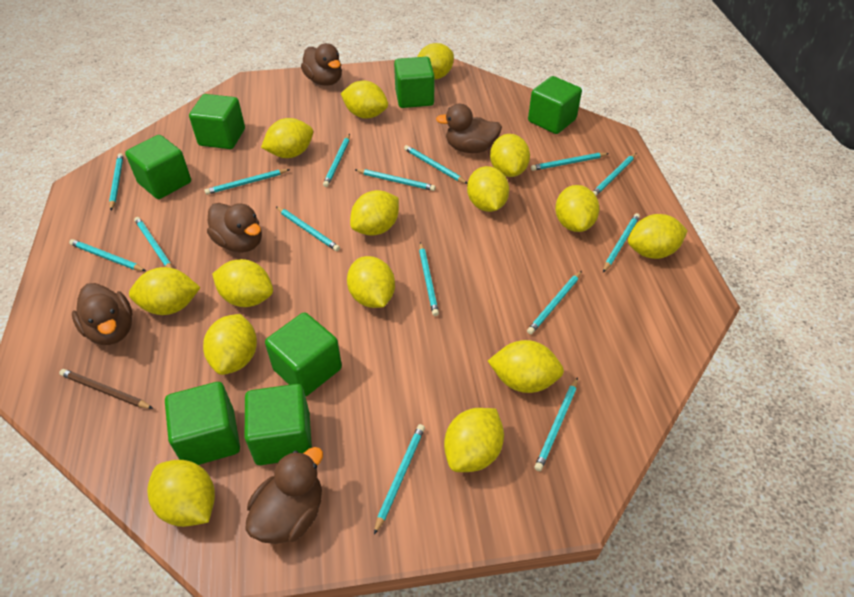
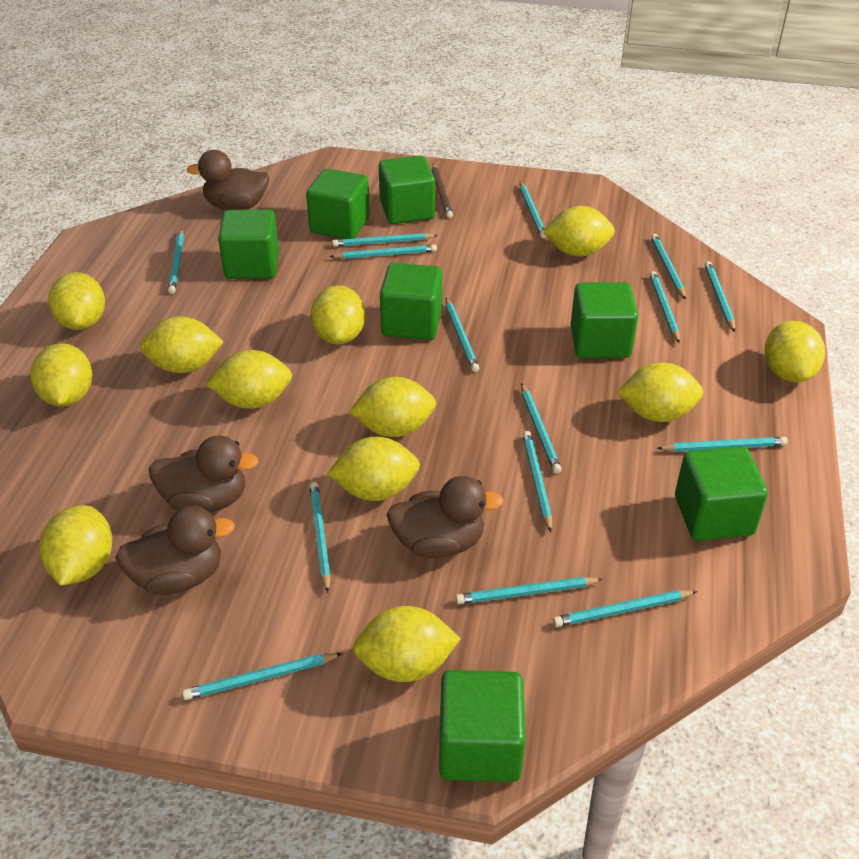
brown duck: [72,283,133,345] [207,203,262,253] [245,447,323,544] [301,43,342,86] [436,104,502,153] = 5 -> [115,506,235,595] [149,436,259,512] [187,150,270,210] [387,476,504,558] = 4
yellow lemon: [129,267,201,315] [147,460,215,527] [203,314,257,375] [212,259,273,307] [261,118,313,158] [341,81,388,119] [347,256,395,308] [350,190,399,236] [417,43,454,79] [444,408,504,472] [467,166,509,212] [488,340,564,393] [490,134,530,177] [555,185,599,232] [628,214,688,259] = 15 -> [31,343,92,406] [39,505,112,586] [48,272,105,330] [140,316,223,373] [206,350,292,409] [310,285,365,345] [327,437,420,501] [349,377,436,437] [353,606,461,682] [543,206,615,257] [617,363,703,422] [764,321,825,382] = 12

